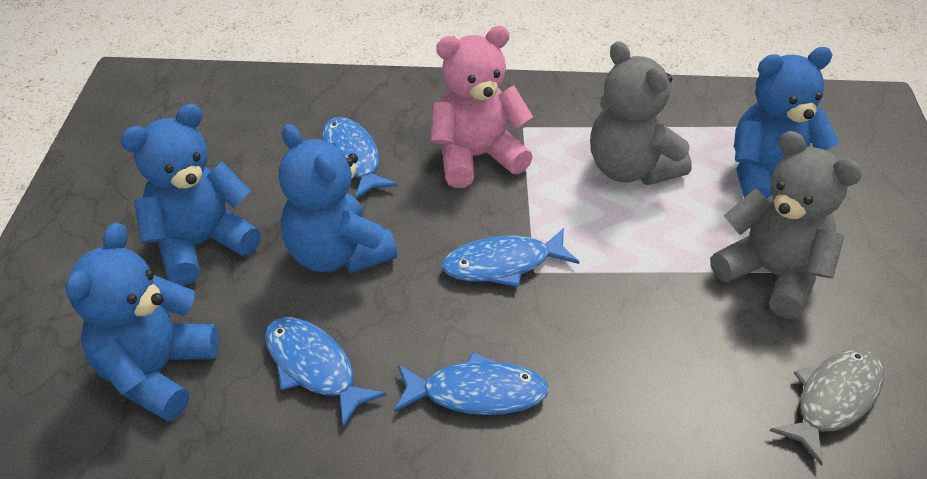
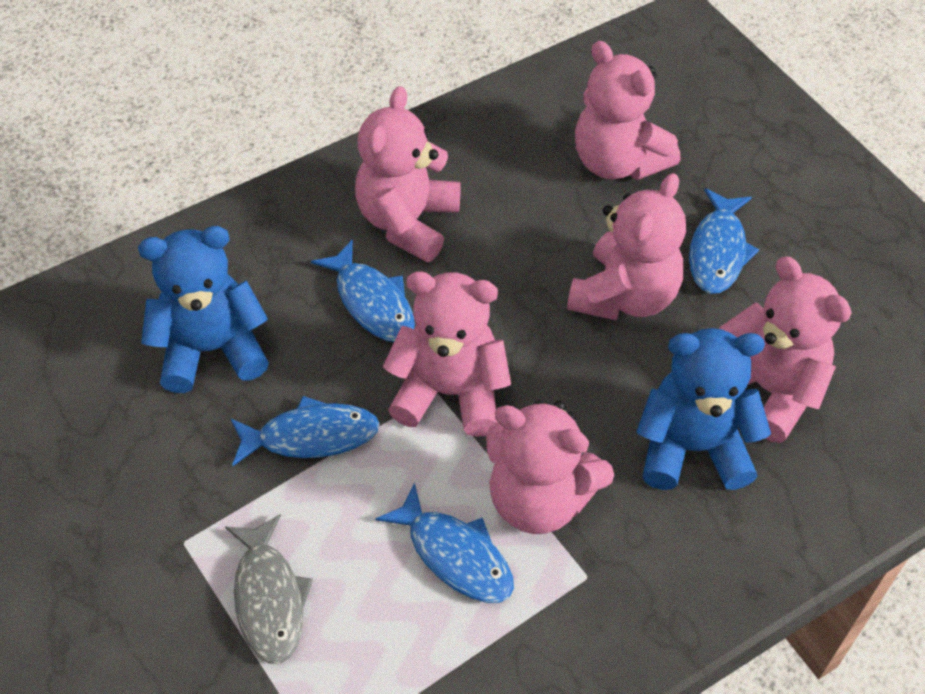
blue teddy bear: [65,223,219,422] [120,104,261,286] [279,124,398,273] [734,47,839,199] = 4 -> [138,226,269,393] [636,328,771,490] = 2
grey teddy bear: [590,41,692,185] [710,131,862,319] = 2 -> none = 0
pink teddy bear: [431,26,533,188] = 1 -> [355,86,461,263] [383,271,511,437] [486,400,614,534] [567,173,686,321] [575,41,680,180] [719,257,851,443] = 6

